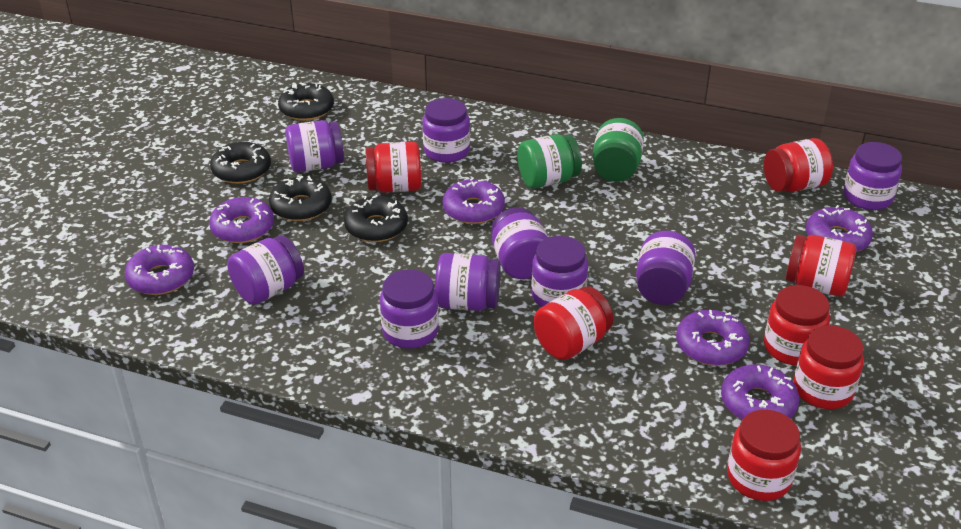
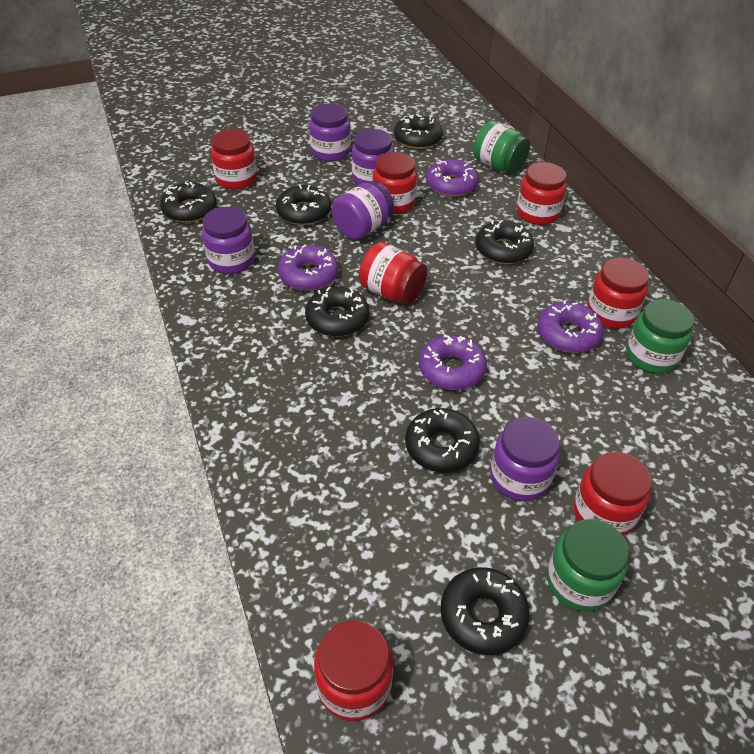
black donut: [210,142,271,184] [269,176,332,221] [278,82,334,121] [344,195,408,242] = 4 -> [160,182,217,223] [276,185,331,225] [305,287,369,337] [394,114,443,149] [405,408,480,472] [441,567,530,655] [476,220,534,264] = 7
green jar: [517,134,582,189] [593,118,644,182] = 2 -> [473,121,530,174] [547,519,629,612] [626,299,694,374] = 3
purple donut: [125,245,194,295] [209,197,274,243] [442,177,505,224] [676,310,750,366] [721,365,799,420] [806,205,873,252] = 6 -> [278,244,338,291] [419,335,487,390] [426,159,478,197] [537,300,604,353] = 4
purple jar: [227,235,304,305] [286,120,344,172] [380,269,439,348] [422,98,470,163] [435,253,501,311] [491,207,548,279] [531,236,588,307] [636,231,695,305] [843,142,902,210] = 9 -> [202,207,255,274] [309,104,351,162] [332,181,394,240] [352,129,395,185] [490,417,560,501] = 5

